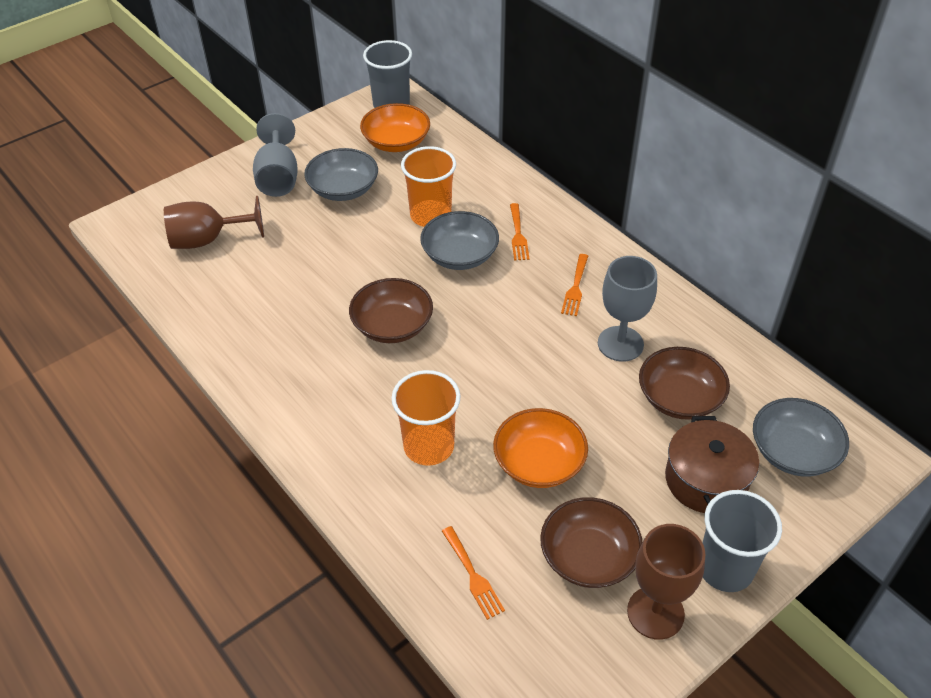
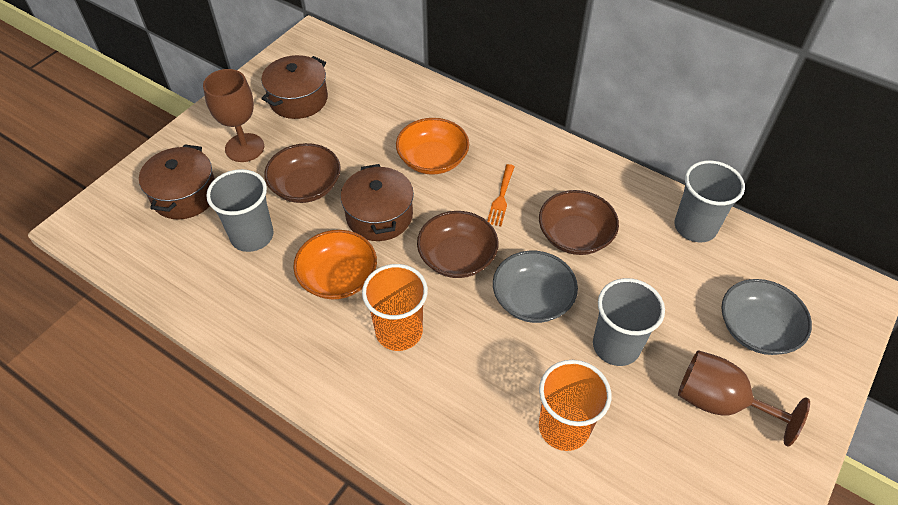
brown pot: [665,416,759,513] = 1 -> [139,144,215,220] [261,55,328,119] [340,164,414,241] = 3
grey bowl: [304,148,378,201] [420,211,499,270] [753,398,849,477] = 3 -> [493,251,578,323] [721,279,812,355] = 2
grey cup: [363,40,412,108] [702,490,782,592] = 2 -> [206,169,274,252] [593,278,665,366] [674,161,745,242] = 3
grey goblet: [253,113,298,197] [598,256,657,362] = 2 -> none = 0
orange fork: [442,526,505,620] [510,203,529,260] [561,254,588,316] = 3 -> [487,164,515,226] = 1

